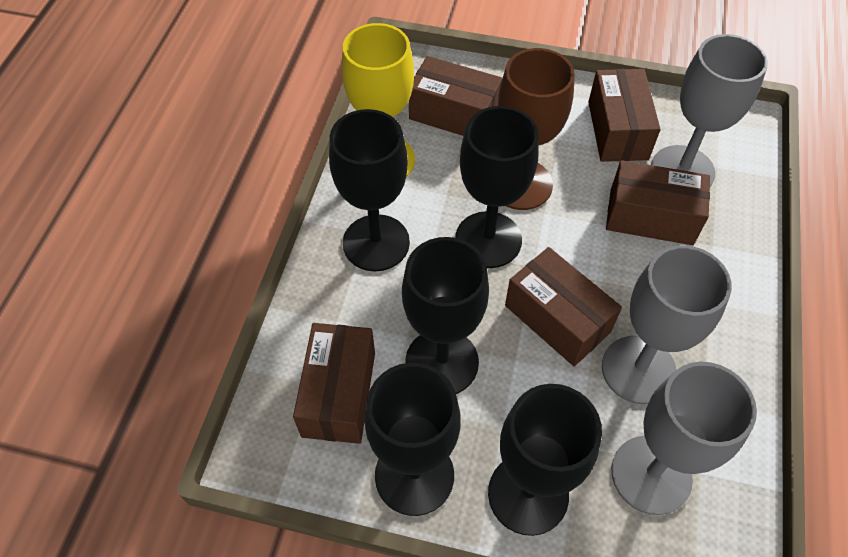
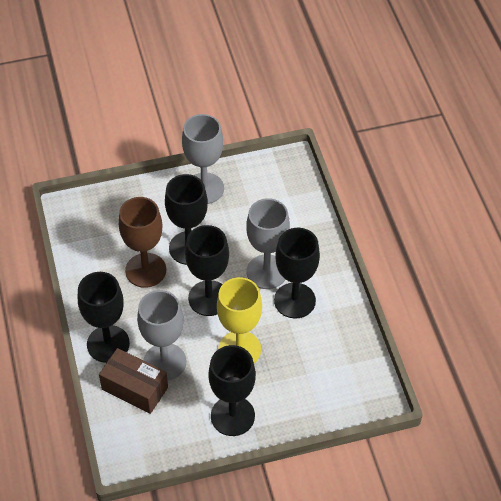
brown box: [293,323,375,444] [409,56,502,136] [505,247,622,366] [588,69,660,162] [606,160,710,245] = 5 -> [99,348,168,414] = 1

